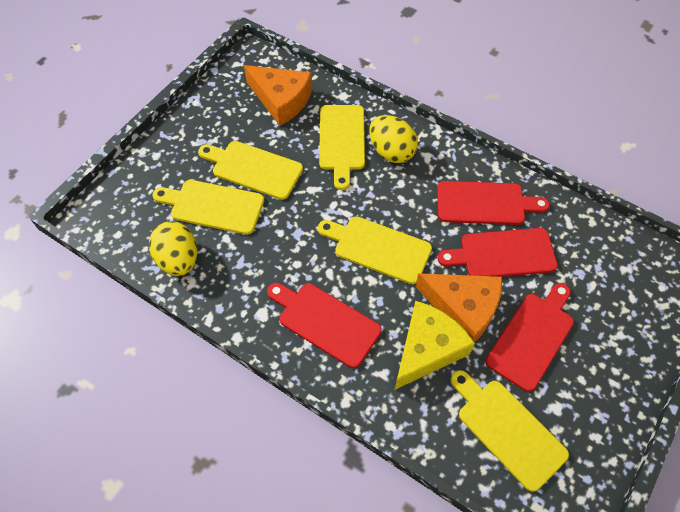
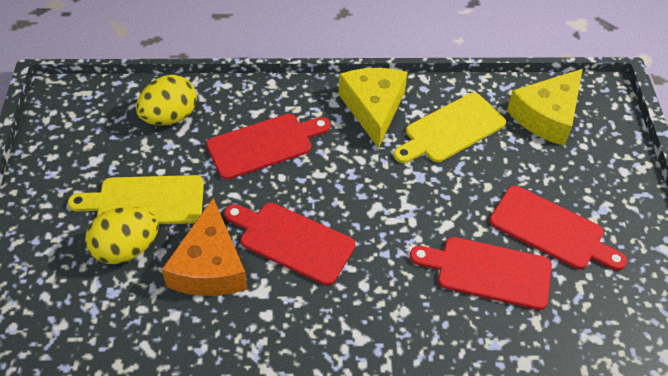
orange cheese: [244,65,312,126] [415,273,502,343] = 2 -> [161,198,248,296] = 1
yellow cheese: [395,301,475,390] = 1 -> [339,68,407,149] [507,69,583,146] = 2
yellow cutting board: [153,180,264,235] [198,141,303,200] [318,216,432,284] [319,105,365,190] [450,370,569,492] = 5 -> [68,175,204,224] [394,93,506,163] = 2

